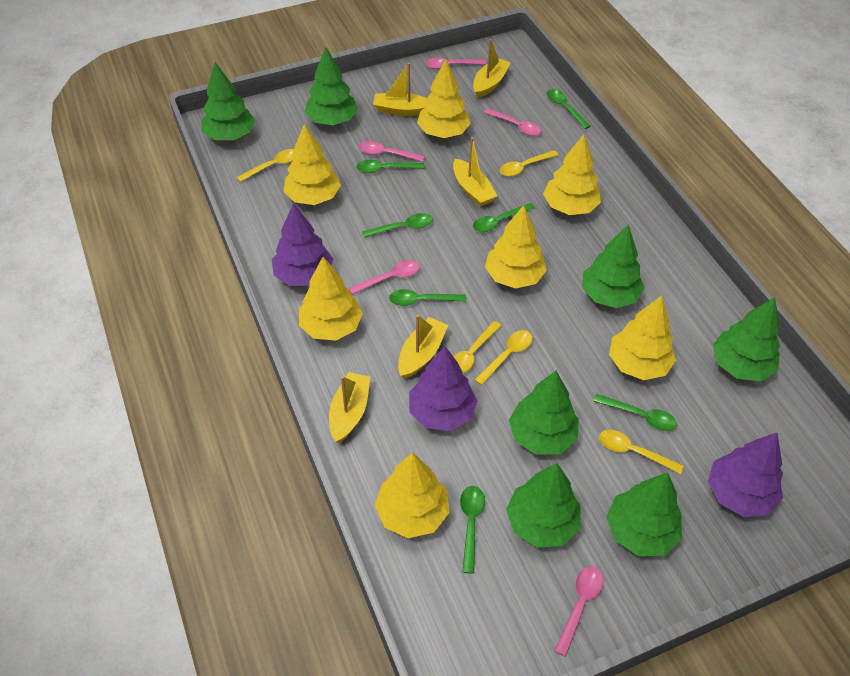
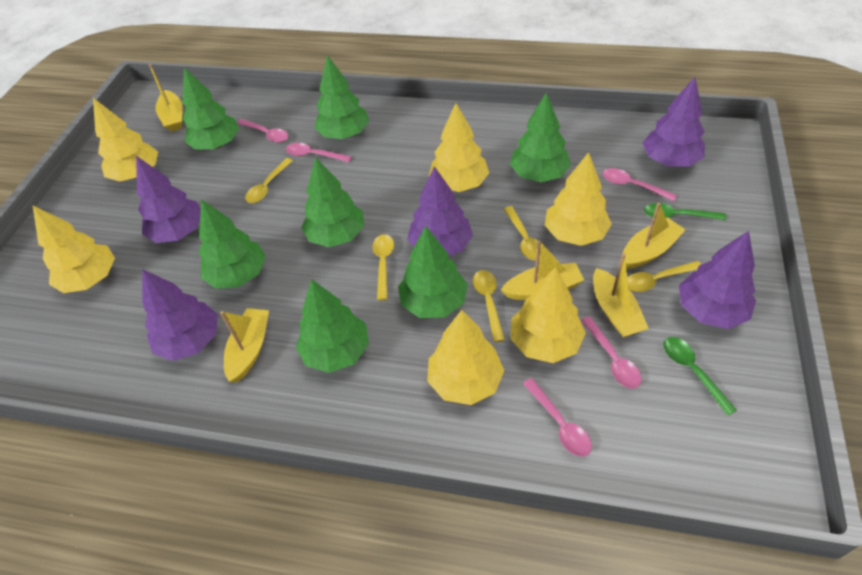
green spoon: [356,160,425,173] [362,213,433,238] [389,289,466,306] [460,486,485,573] [473,203,535,232] [547,89,591,129] [593,394,677,431] = 7 -> [644,203,726,220] [663,337,737,416] = 2
purple tree: [272,203,333,286] [409,346,477,431] [708,433,783,517] = 3 -> [136,156,201,243] [142,269,218,361] [407,166,473,256] [643,77,705,167] [679,231,756,329] = 5
yellow tree: [283,124,341,205] [299,257,363,341] [374,452,449,538] [417,59,471,138] [485,205,547,289] [543,134,601,215] [609,295,676,380] = 7 -> [33,206,115,293] [93,98,158,182] [427,310,504,405] [429,103,489,192] [510,267,586,363] [545,152,612,246] = 6

